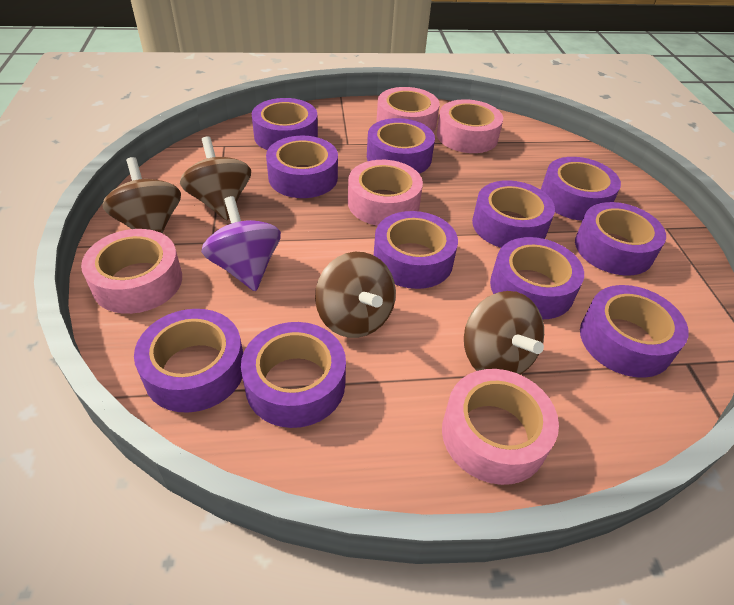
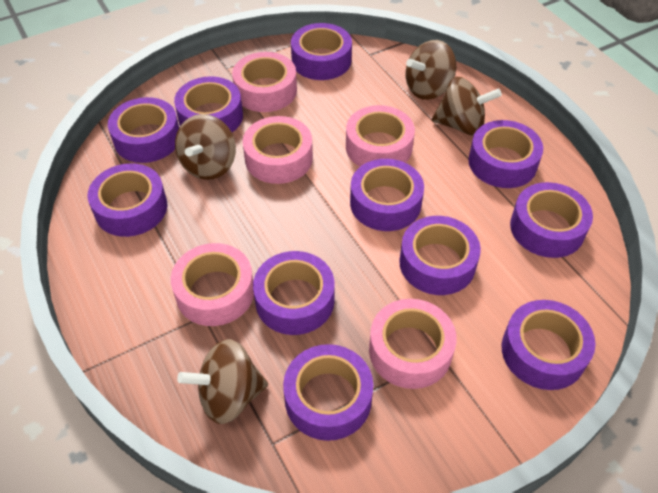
purple spinning top: [201,196,281,291] = 1 -> none = 0

